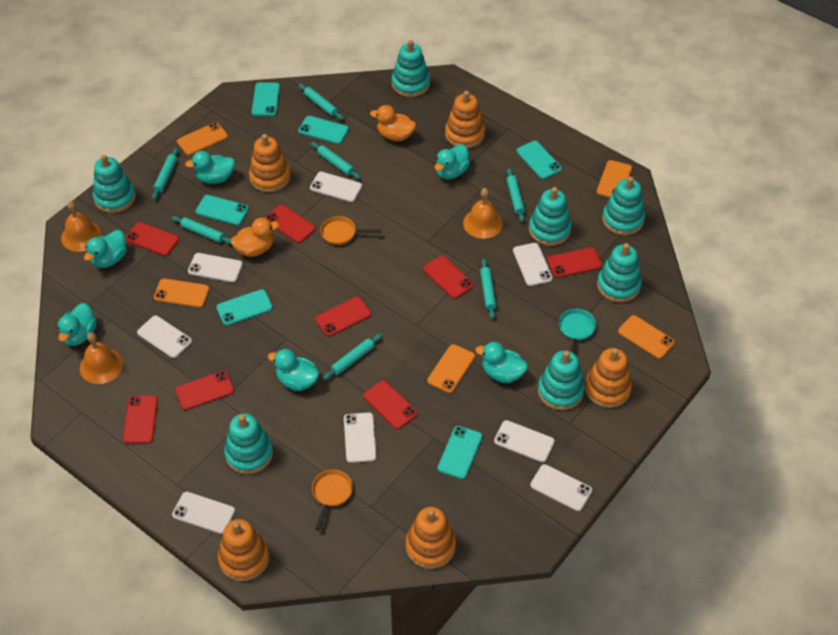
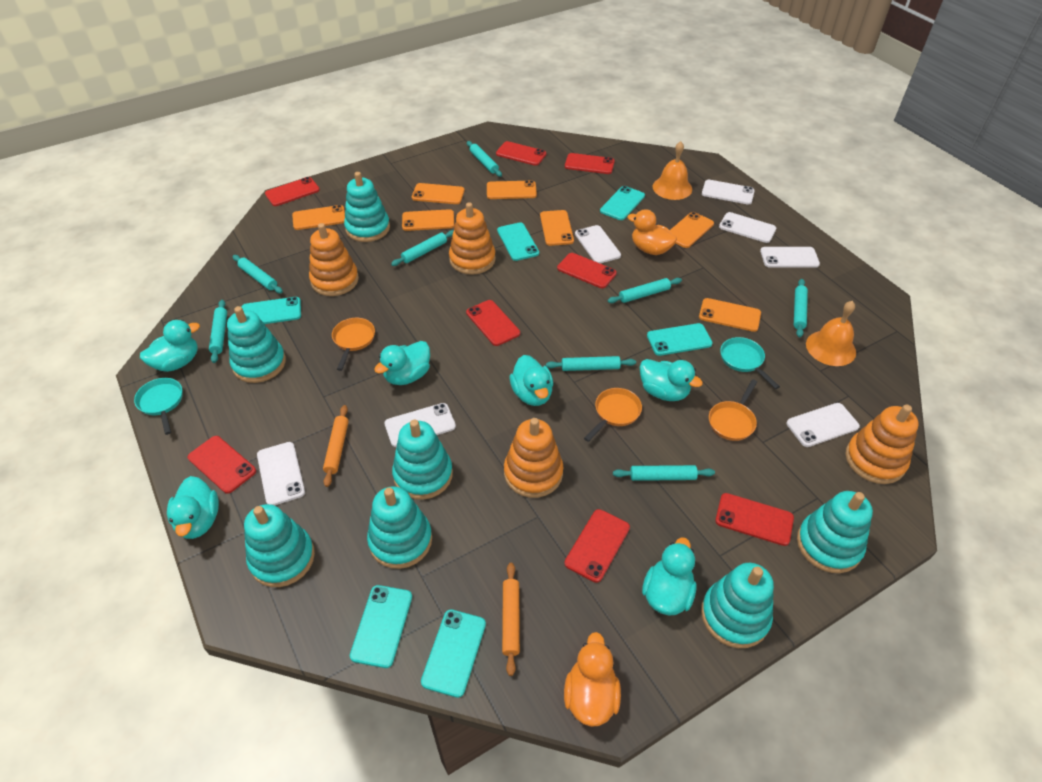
orange bell: [61,201,102,252] [80,332,123,384] [463,188,503,239] = 3 -> [653,141,692,200] [806,301,856,366] = 2
orange pan: [312,469,353,530] [320,216,381,245] = 2 -> [332,318,375,371] [584,388,642,442] [709,379,757,441] = 3
orange phone: [154,279,209,308] [177,122,228,155] [427,344,475,393] [597,160,632,198] [618,315,675,359] = 5 -> [292,205,345,230] [402,209,454,231] [412,183,465,204] [487,180,537,199] [540,210,574,246] [670,212,714,248] [699,298,761,332] = 7
orange rolling pin: none = 0 -> [323,405,349,487] [502,563,520,676] = 2
orange stacking toy: [218,519,269,582] [249,134,290,192] [406,507,456,569] [445,91,485,148] [585,348,632,408] = 5 -> [309,223,359,296] [449,202,496,275] [504,418,563,498] [845,404,919,484] = 4
turquoise pan: [559,309,596,354] = 1 -> [134,378,183,435] [720,337,780,389] = 2
turquoise rolling pin: [152,148,178,199] [172,216,231,244] [299,84,344,120] [311,142,361,179] [323,334,382,380] [480,259,496,319] [507,168,525,222] = 7 -> [209,300,227,363] [233,255,283,294] [391,230,454,266] [467,141,502,177] [546,356,636,371] [607,278,682,303] [613,465,715,481] [794,279,808,338] = 8
white phone: [137,316,192,358] [172,492,235,534] [188,253,243,283] [310,172,362,202] [344,412,377,463] [494,420,555,462] [513,243,553,286] [530,464,592,511] = 8 -> [257,442,305,505] [384,403,456,447] [575,225,621,264] [702,179,755,205] [719,212,776,243] [760,247,820,268] [786,403,860,447] = 7

